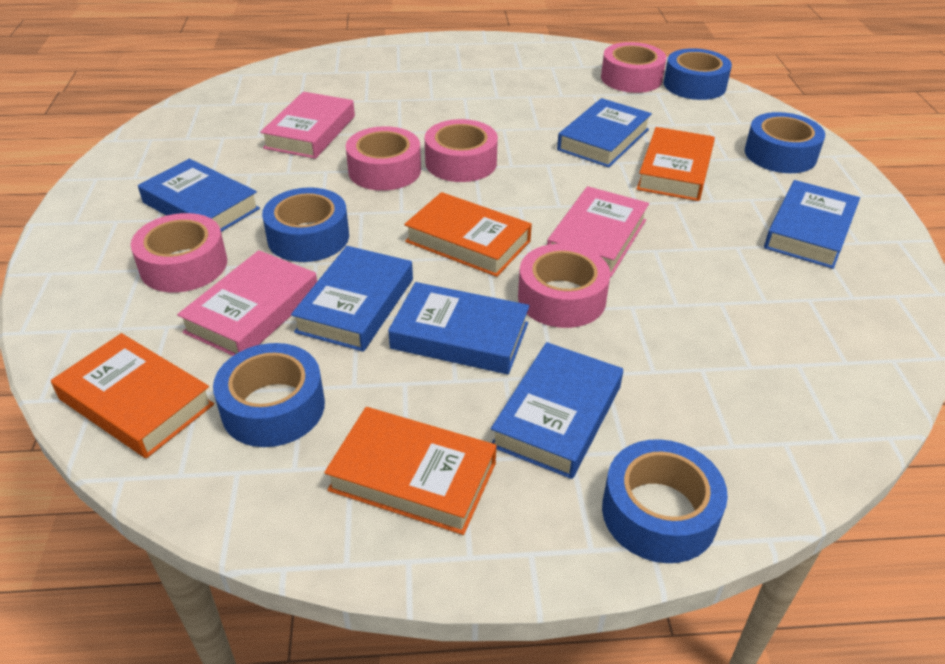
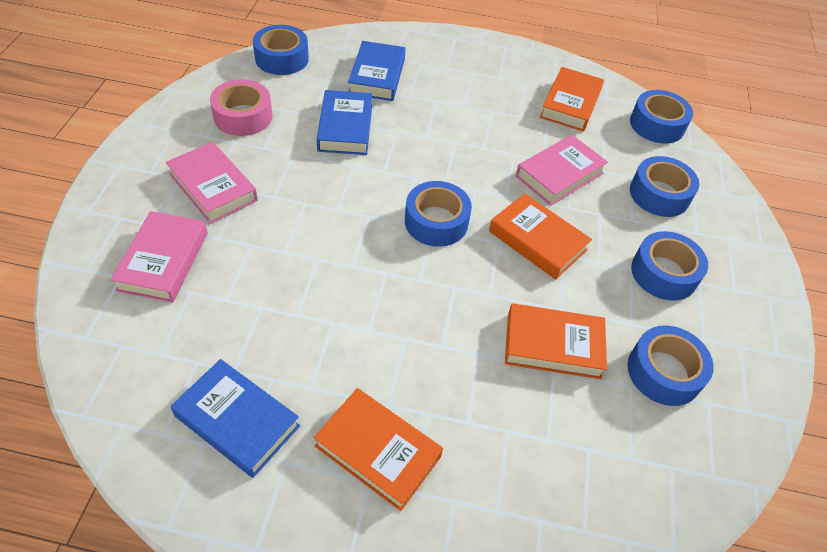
blue book: [138,159,260,232] [291,246,413,352] [388,282,529,374] [491,342,623,479] [557,98,652,168] [764,180,860,269] = 6 -> [170,359,300,478] [317,90,372,155] [348,41,405,101] = 3
blue tape: [213,343,325,447] [262,187,349,262] [602,439,728,563] [664,48,732,100] [745,112,825,173] = 5 -> [253,25,309,75] [405,181,472,247] [627,325,714,406] [630,90,693,144] [630,156,699,217] [631,231,708,301] = 6
pink tape: [131,213,227,292] [346,126,421,191] [425,119,498,182] [518,244,610,328] [601,42,666,93] = 5 -> [210,80,273,136] = 1

